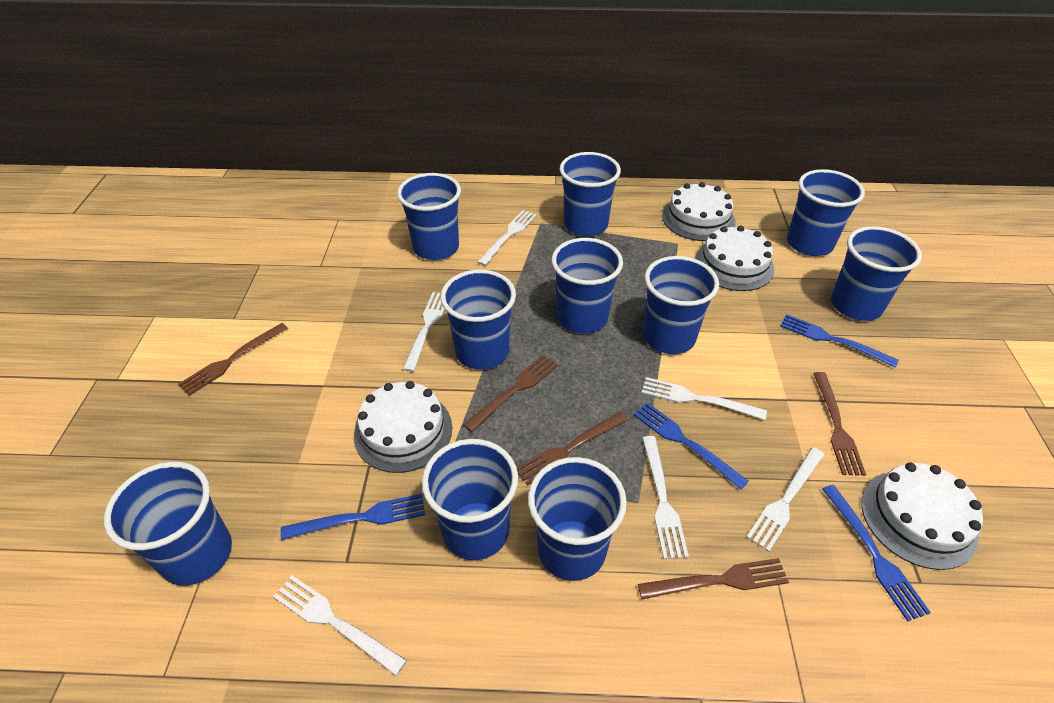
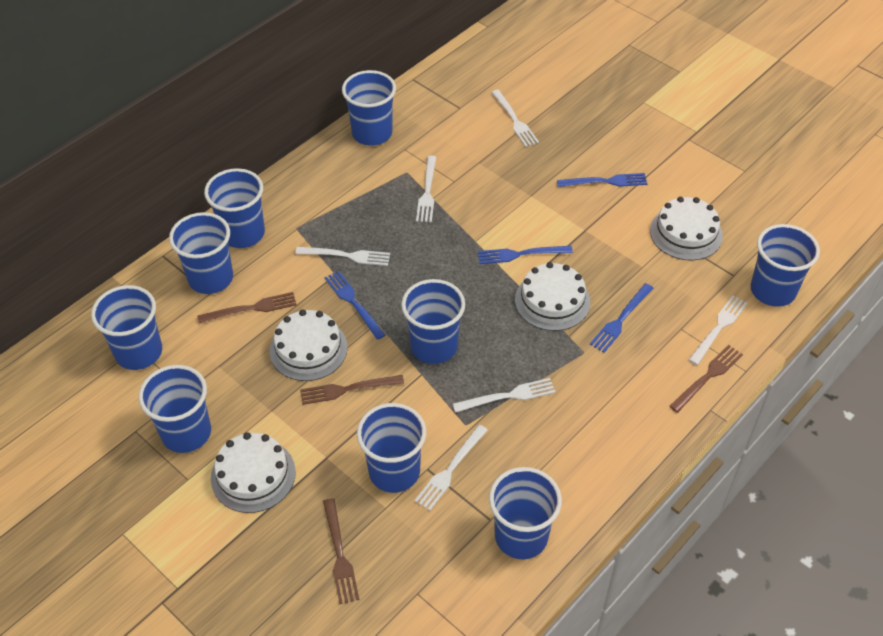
blue cup: [104,462,232,586] [397,173,461,260] [422,439,518,560] [440,270,516,370] [528,457,627,581] [551,238,623,333] [560,152,621,236] [643,256,719,354] [787,169,865,256] [831,226,922,321] = 10 -> [91,285,162,370] [138,365,211,453] [169,212,233,294] [204,168,265,248] [342,70,396,146] [357,403,426,493] [401,279,465,364] [489,467,562,559] [750,224,820,307] = 9
brown fork: [178,323,288,396] [463,355,558,432] [517,412,628,486] [638,558,789,600] [813,372,866,476] = 5 -> [197,292,297,323] [300,375,404,405] [323,498,360,604] [669,345,743,413] = 4

